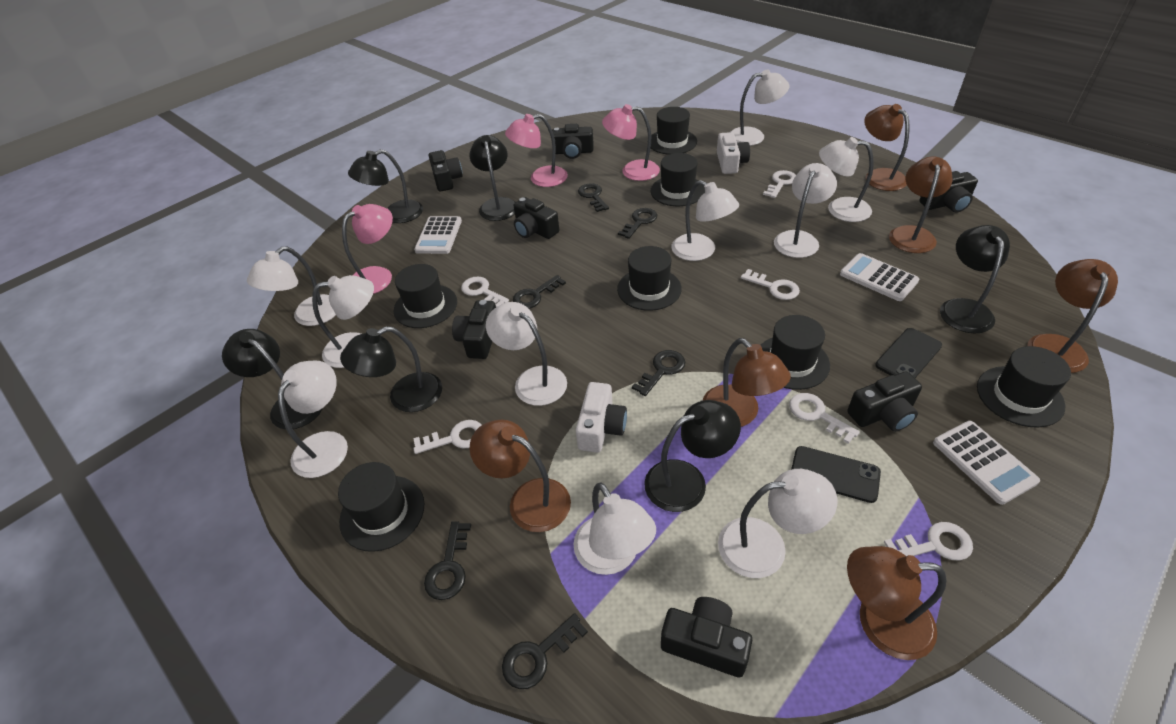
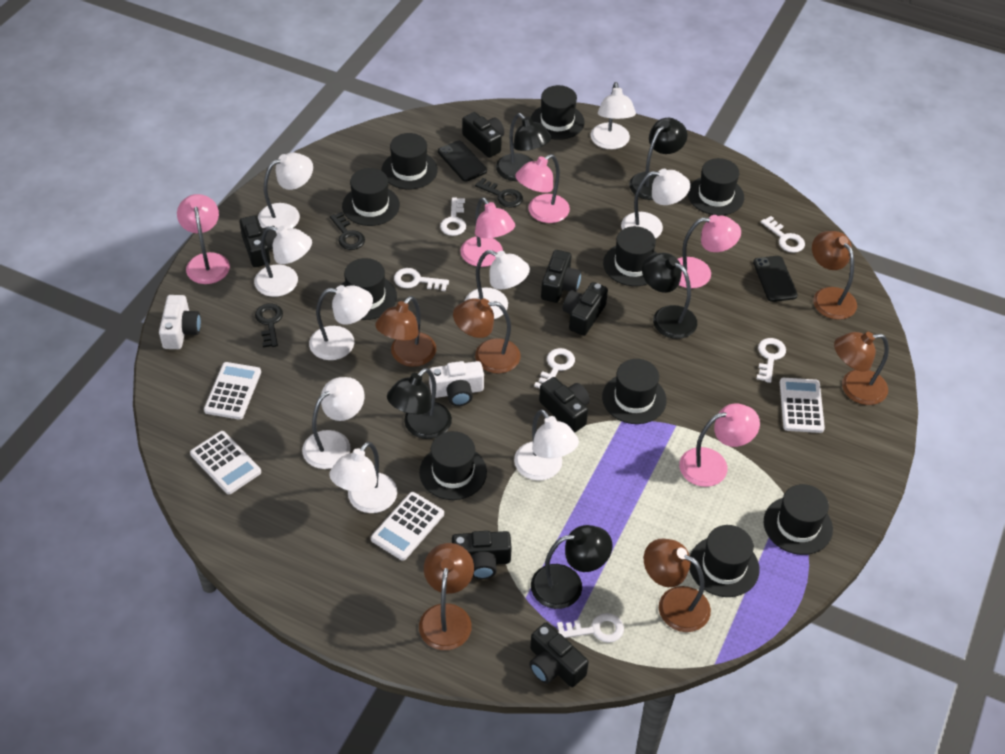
black hat: [338,462,424,552] [393,264,457,328] [617,246,682,311] [650,153,705,206] [651,107,697,155] [761,315,830,390] [977,346,1071,428] = 7 -> [342,168,400,226] [342,258,397,320] [382,133,438,189] [419,431,487,500] [531,85,584,140] [602,359,667,424] [603,226,657,286] [688,158,744,215] [690,525,760,597] [764,484,833,555] = 10
black key: [424,521,471,600] [502,613,588,689] [513,275,566,308] [578,183,609,212] [618,208,657,239] [632,350,685,396] = 6 -> [255,303,283,348] [330,212,365,250] [475,178,523,208] = 3
black lamp: [222,329,323,429] [340,326,442,412] [348,149,423,223] [469,135,516,221] [644,400,741,512] [940,225,1010,333] = 6 -> [387,368,452,439] [496,113,552,181] [531,525,613,609] [629,118,687,200] [642,253,697,339] = 5
pink lamp: [342,204,393,294] [505,114,568,187] [602,104,660,181] = 3 -> [177,194,230,284] [460,197,515,267] [515,154,570,223] [678,215,741,288] [679,403,760,487] = 5
white calculator: [414,216,462,254] [840,253,919,301] [933,421,1040,505] = 3 -> [190,431,261,494] [204,362,261,420] [371,492,444,561] [780,378,825,433] = 4
white lamp: [247,247,336,326] [278,360,348,478] [312,275,374,368] [486,302,567,406] [573,483,656,575] [671,180,739,261] [718,469,837,578] [731,69,789,146] [774,163,837,258] [819,137,874,222] = 10 -> [254,226,312,297] [258,153,313,229] [302,377,365,469] [309,285,373,360] [329,442,397,513] [465,250,530,319] [514,409,579,481] [591,82,636,149] [621,169,690,239] = 9

